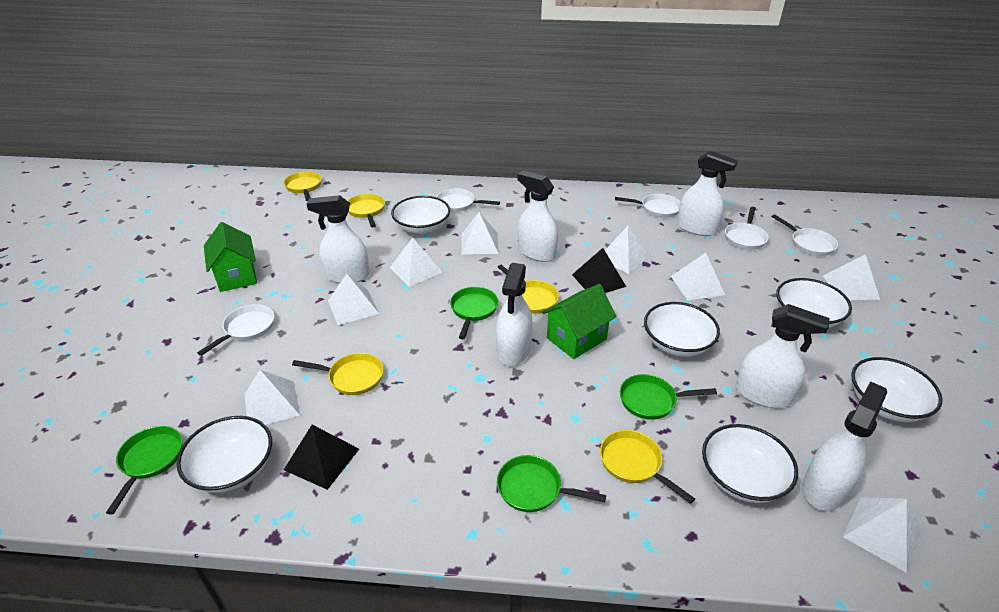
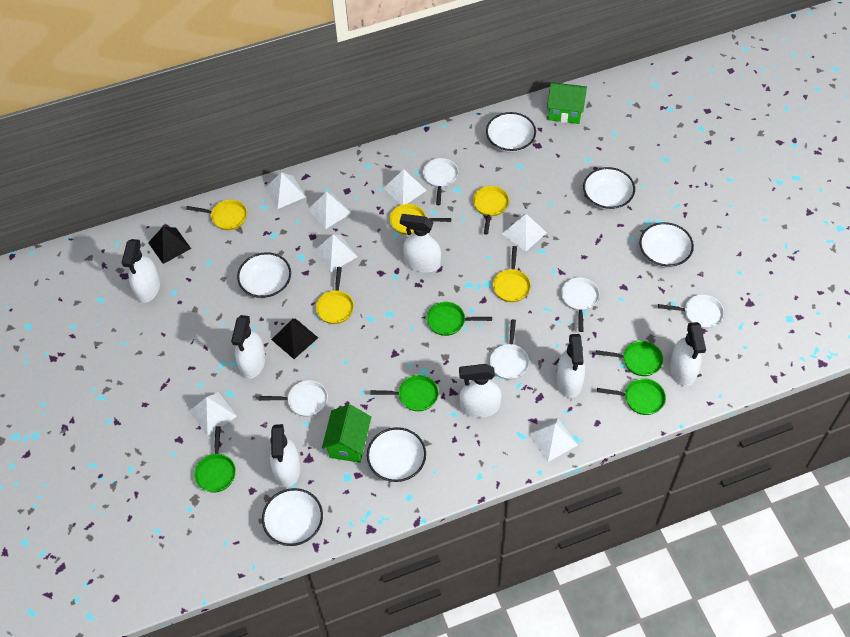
green pan: [106,426,182,515] [450,287,498,339] [497,455,606,512] [620,374,717,420] = 4 -> [194,426,236,493] [370,375,439,411] [427,302,492,336] [596,341,663,376] [597,378,666,415] = 5
white pyramid: [244,370,300,425] [328,274,379,325] [390,238,443,287] [461,212,499,255] [605,226,649,274] [671,253,725,301] [823,254,880,300] [843,497,922,573] = 8 -> [189,392,237,436] [265,172,306,209] [308,192,351,229] [314,234,358,272] [384,170,427,205] [502,214,547,252] [528,418,578,462] = 7
white spray bottle: [307,195,370,283] [496,263,533,366] [517,170,558,262] [677,151,738,236] [736,304,830,408] [802,381,887,511] = 6 -> [122,239,160,303] [231,315,265,379] [270,424,300,488] [400,214,441,272] [459,364,501,418] [557,334,585,398] [670,322,706,387] = 7

